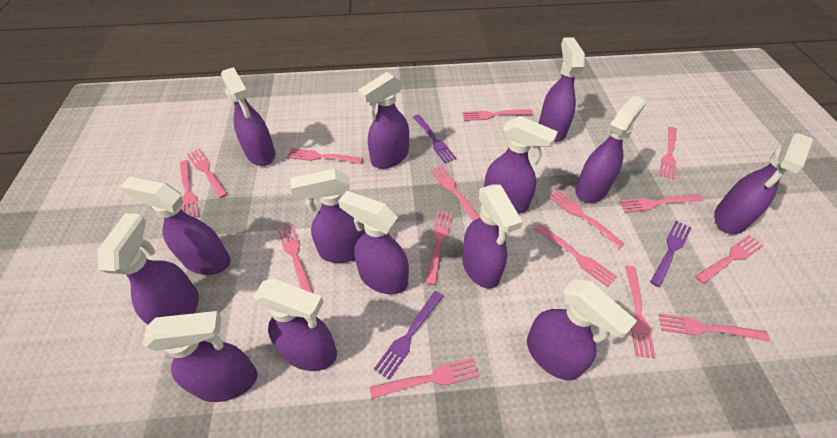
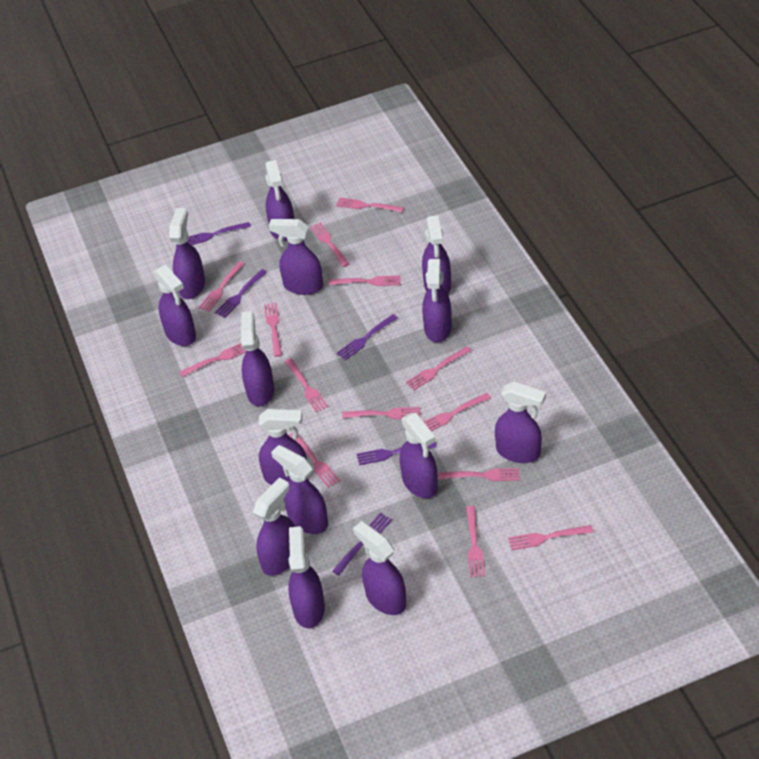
pink fork: [180,160,199,218] [187,149,228,198] [277,224,313,293] [287,148,363,164] [370,358,479,399] [426,210,452,285] [430,165,480,221] [463,110,533,121] [535,224,617,287] [549,190,625,248] [619,194,703,213] [625,266,656,359] [658,313,770,342] [660,127,676,180] [695,235,764,284] = 15 -> [180,343,246,377] [198,261,245,312] [264,302,282,357] [285,358,328,412] [289,433,340,488] [310,222,349,267] [329,275,401,286] [336,197,404,212] [342,407,420,419] [406,346,472,390] [424,393,491,431] [438,468,520,481] [466,506,485,577] [508,525,594,550] = 14
purple fork: [374,291,443,380] [413,115,457,163] [650,221,691,287] = 3 -> [188,222,251,245] [215,269,267,318] [332,513,392,575] [337,314,398,360] [357,442,437,465] = 5

